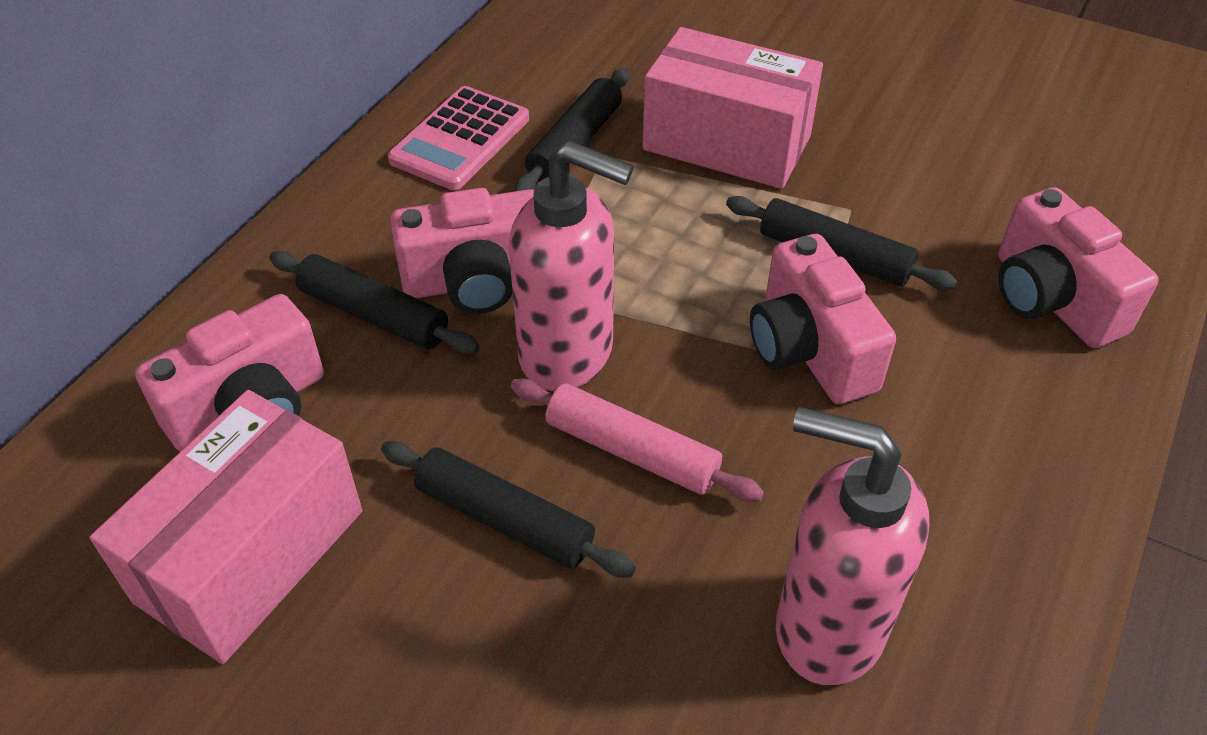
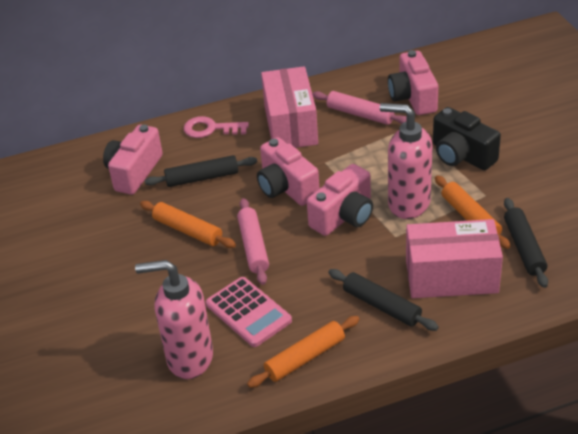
black camera: none = 0 -> [433,107,501,170] = 1
black rolling pin: [269,251,479,354] [381,441,636,578] [514,68,629,192] [726,196,957,290] = 4 -> [145,155,257,187] [328,269,439,331] [504,198,548,288] = 3
orange rolling pin: none = 0 -> [140,201,236,248] [247,316,360,388] [435,175,510,249] = 3
pink key: none = 0 -> [184,116,249,138] = 1
pink rolling pin: [511,378,764,502] = 1 -> [237,198,269,285] [312,91,407,125] = 2

